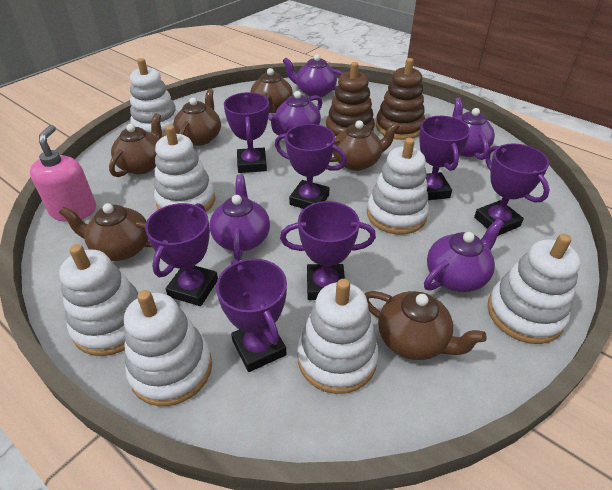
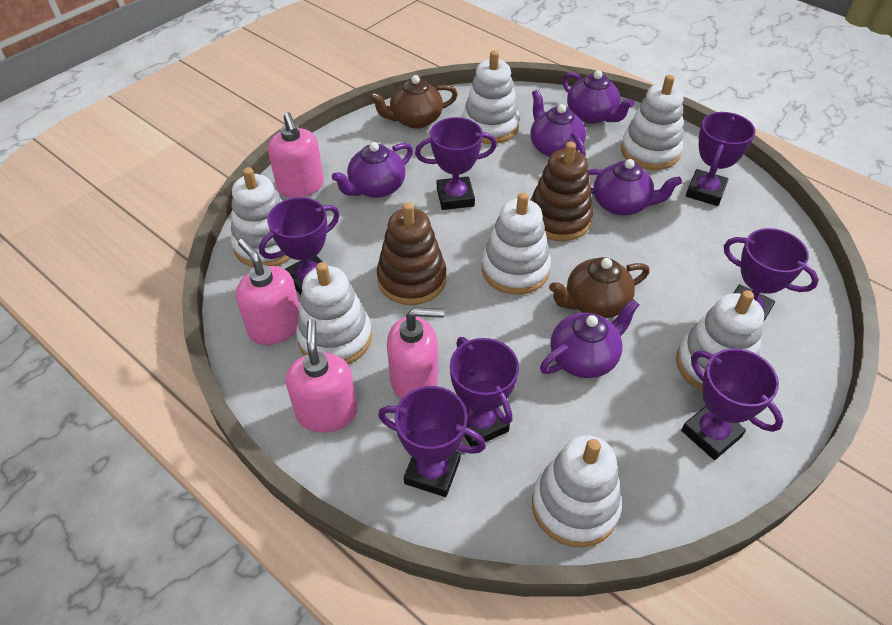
brown teapot: [59,203,152,261] [109,113,162,177] [173,89,221,146] [250,68,293,113] [330,120,400,171] [365,291,487,360] = 6 -> [369,75,458,129] [549,257,650,318] = 2
pink soap dispenser: [30,125,96,222] = 1 -> [236,239,299,345] [268,112,324,198] [286,319,357,433] [387,308,444,399] = 4

